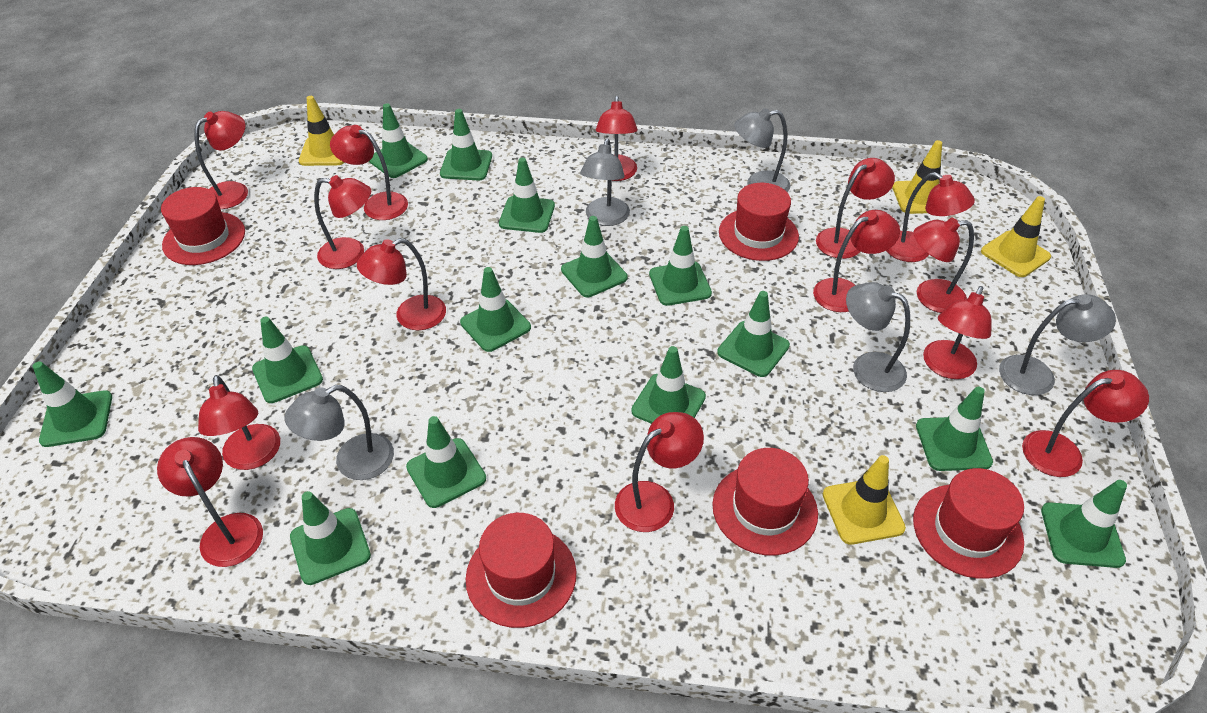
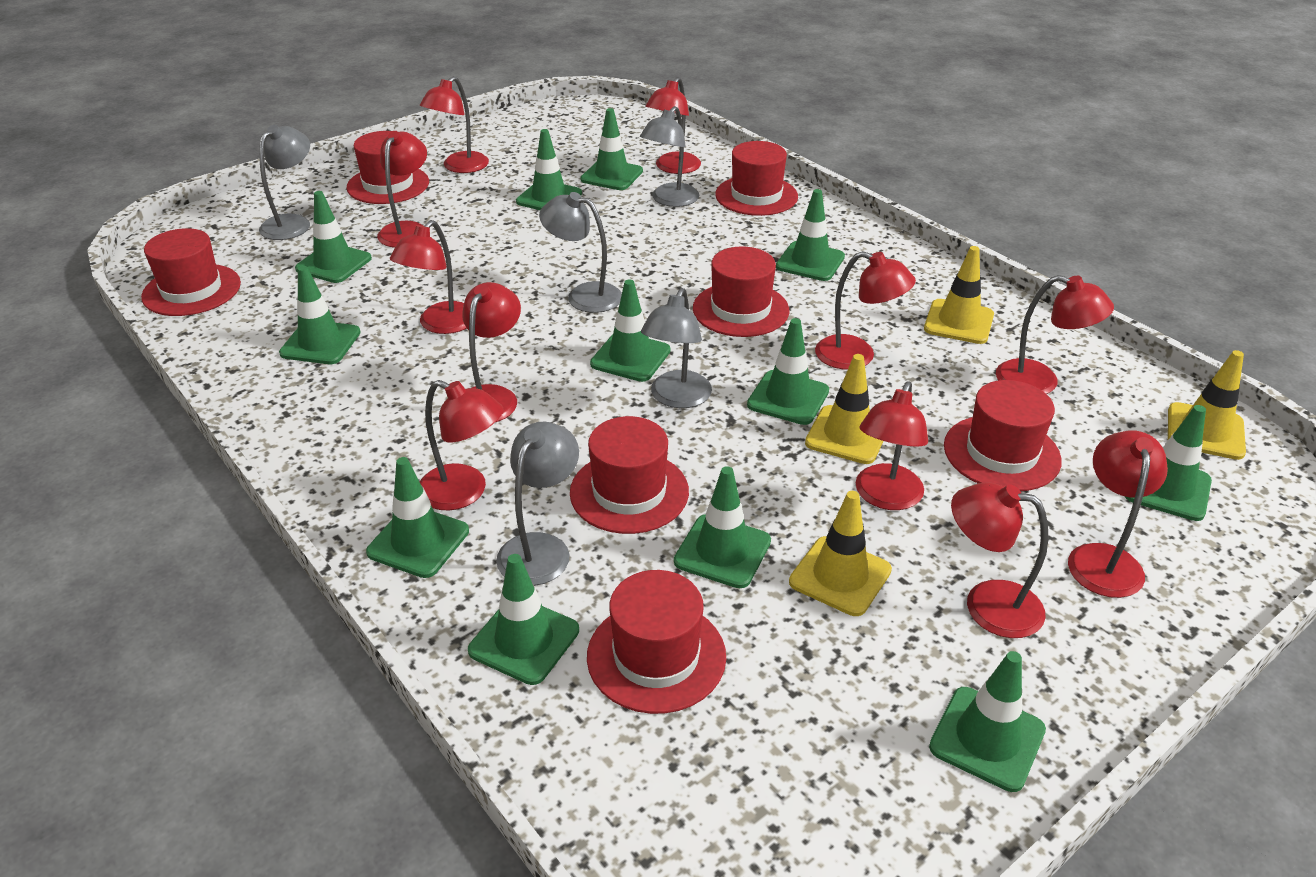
green traffic cone: [32,361,112,447] [252,317,323,403] [290,491,371,585] [369,103,428,178] [406,416,486,508] [440,109,492,180] [460,267,531,352] [499,158,555,233] [561,216,628,297] [631,346,706,424] [649,226,712,306] [717,291,790,377] [916,387,993,471] [1041,480,1127,568] = 14 -> [279,266,361,364] [295,191,372,283] [366,457,469,578] [468,554,579,685] [516,129,582,210] [580,108,643,190] [590,279,671,382] [674,466,771,588] [747,318,829,425] [776,189,845,281] [929,651,1046,792] [1125,405,1212,521] = 12
red hat: [161,187,245,265] [466,513,576,628] [712,448,818,556] [719,183,799,261] [913,468,1024,579] = 5 -> [141,228,241,316] [346,131,429,204] [570,416,689,534] [587,570,726,714] [693,246,790,337] [715,141,798,216] [944,380,1062,491] = 7
red lamp: [157,437,263,567] [194,111,248,209] [198,375,280,470] [314,175,371,269] [330,125,408,220] [357,238,446,330] [596,96,638,181] [615,412,704,532] [813,210,900,312] [816,158,895,259] [886,172,975,262] [913,218,974,313] [923,286,992,379] [1022,370,1149,477] = 14 -> [377,131,427,247] [390,220,467,334] [420,76,489,173] [420,380,504,511] [462,282,521,422] [645,77,701,174] [815,251,916,370] [856,381,928,510] [951,482,1048,638] [996,275,1114,394] [1068,430,1168,598] = 11

